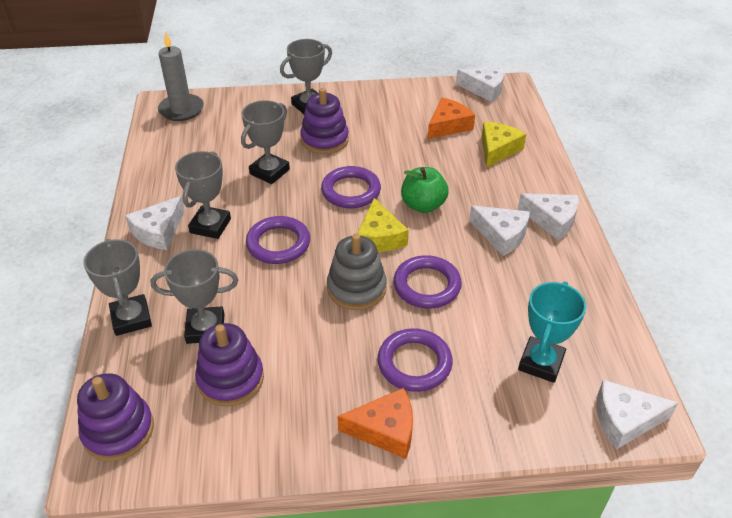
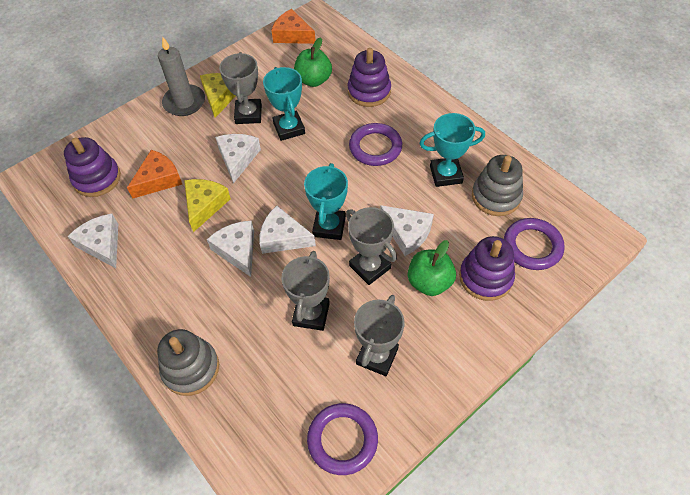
green apple: [401,167,449,213] = 1 -> [294,37,332,87] [408,240,456,296] = 2
grey stacking toy: [327,234,387,310] = 1 -> [157,329,219,396] [472,155,523,216] = 2
grey trophy: [83,239,152,336] [150,249,238,344] [175,151,231,239] [241,100,290,184] [280,39,332,114] = 5 -> [219,52,262,124] [281,251,330,331] [346,207,397,285] [354,295,405,376] = 4
purple ring: [246,216,310,264] [321,166,381,208] [378,328,453,392] [393,255,462,308] = 4 -> [307,403,378,475] [349,123,402,166] [504,218,565,270] = 3
turquoise trophy: [518,281,586,383] = 1 -> [263,67,305,141] [304,163,348,240] [419,113,485,187] = 3

